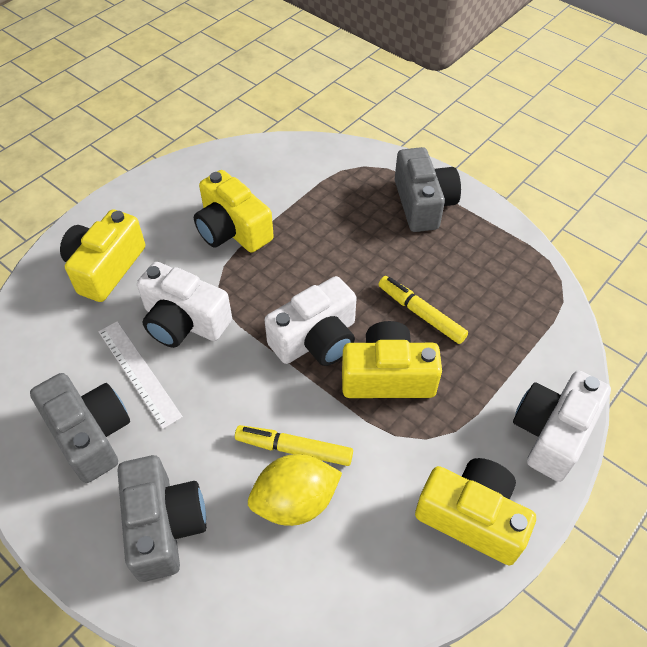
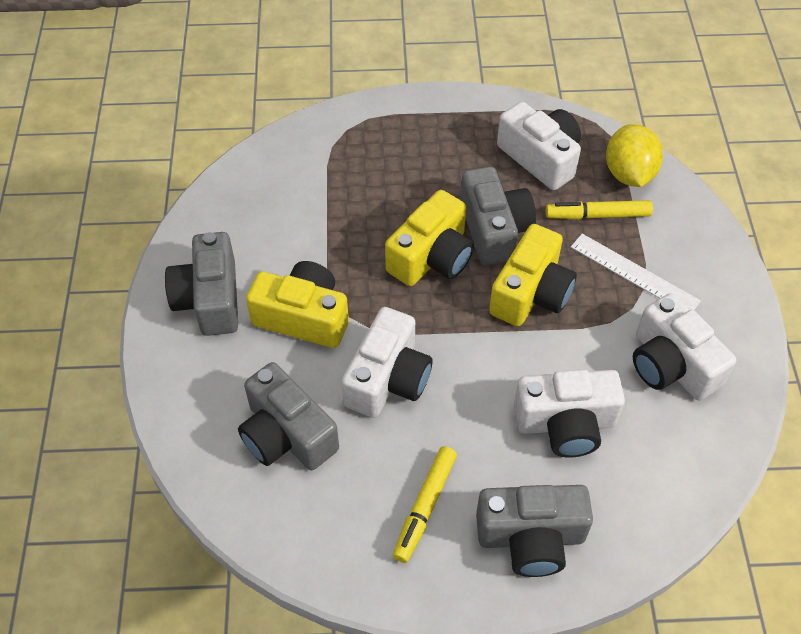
grey camera: [30,373,130,483] [118,455,206,582] [394,147,461,232] = 3 -> [165,232,238,336] [238,362,339,470] [460,167,536,265] [476,485,593,577] = 4
white camera: [137,262,232,348] [264,276,357,366] [513,371,611,482] = 3 -> [341,307,432,418] [497,102,581,190] [514,369,625,458] [633,293,736,401] = 4
yellow camera: [60,209,145,302] [194,170,274,253] [342,321,442,398] [415,458,536,565] = 4 -> [246,261,349,348] [385,190,474,286] [489,224,577,326] = 3

